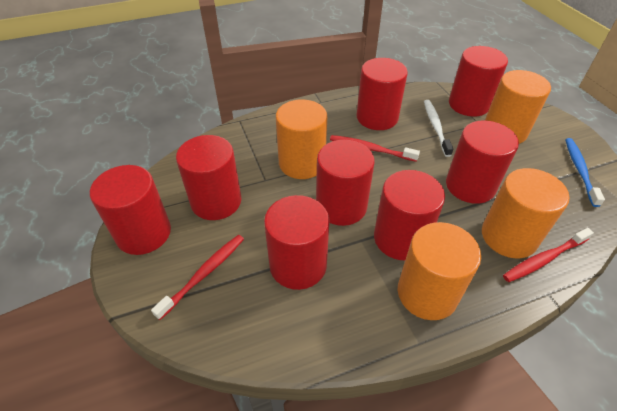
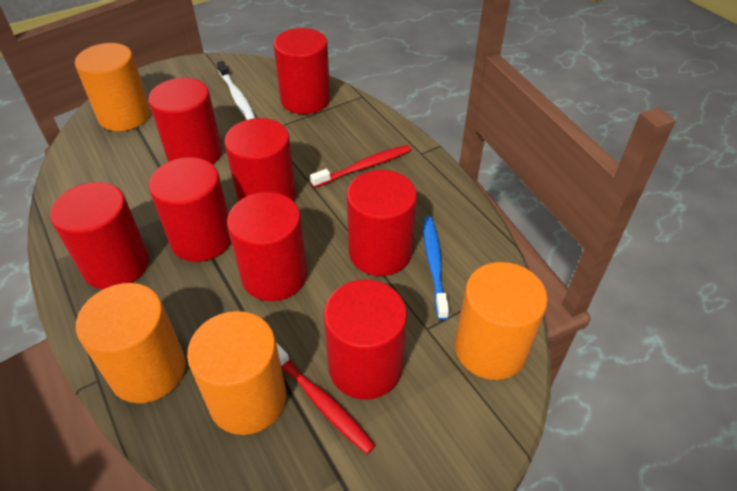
red toothbrush: [151,235,244,320] [330,135,420,162] [503,228,594,282] = 3 -> [276,343,376,454] [310,145,411,188] = 2

